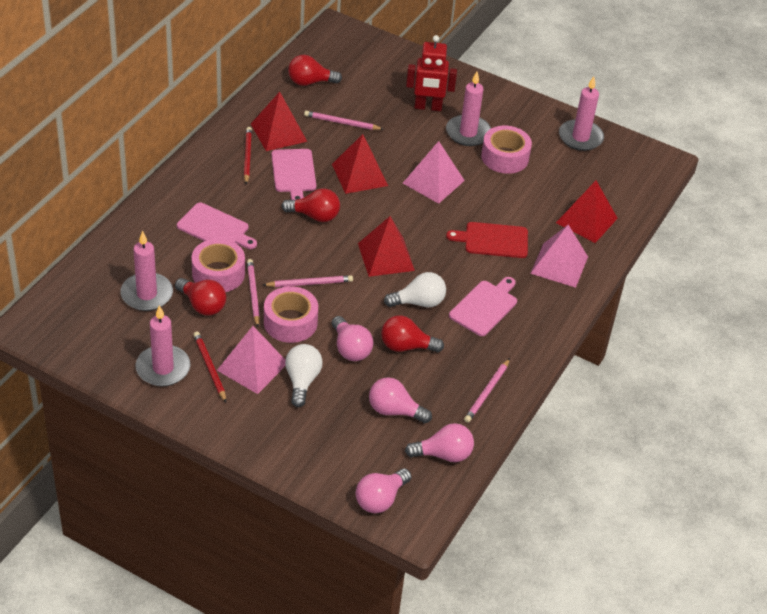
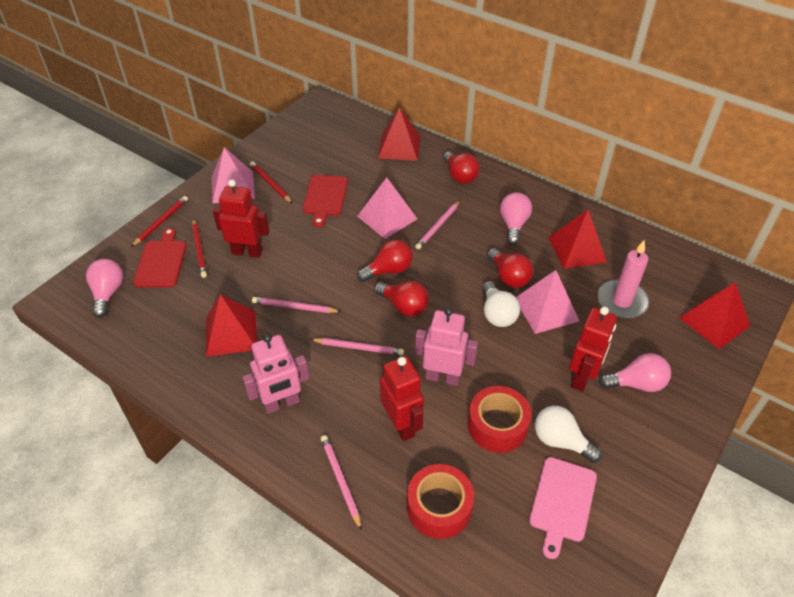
pink candle: [120,231,173,311] [136,305,190,386] [446,72,491,146] [559,76,604,151] = 4 -> [597,240,649,319] = 1
pink cutting board: [177,203,257,249] [271,149,316,200] [449,277,517,336] = 3 -> [529,457,597,559] = 1
pink light bulb: [332,316,373,361] [356,468,412,513] [369,377,432,423] [405,423,474,462] = 4 -> [86,259,123,318] [500,192,532,245] [599,353,671,392] = 3
pink robot: none = 0 -> [242,334,309,414] [415,307,478,386] = 2
pink tape: [192,239,245,292] [264,286,318,343] [481,126,532,174] = 3 -> none = 0
red cutting board: [446,222,528,258] = 1 -> [133,228,186,287] [303,175,348,227] = 2
red pencil: [193,332,226,402] [244,127,252,184] = 2 -> [131,196,188,247] [192,218,207,278] [250,161,293,204] = 3
red robot: [406,35,457,111] = 1 -> [213,179,269,258] [380,356,424,441] [569,306,617,392] = 3
red tape: none = 0 -> [407,464,474,539] [468,386,532,453] = 2

